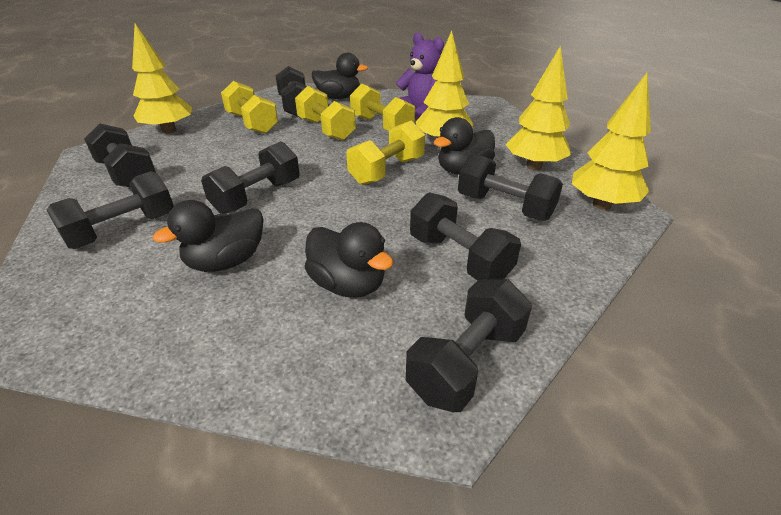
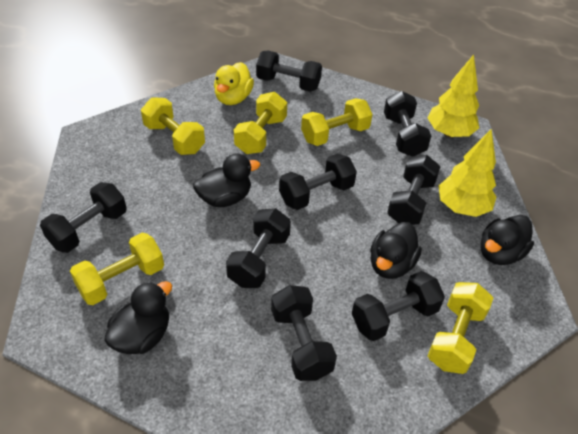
black dumbbell: [47,171,174,249] [84,124,156,187] [201,141,300,214] [275,66,307,118] [406,279,532,412] [410,192,521,281] [458,154,563,221] = 7 -> [40,182,127,253] [226,208,291,288] [256,51,322,92] [271,285,337,381] [279,154,357,210] [352,271,445,341] [384,91,431,157] [387,155,441,225] = 8
purple teddy bear: [396,33,444,121] = 1 -> none = 0
yellow duck: none = 0 -> [214,62,254,105] = 1
yellow dumbbell: [221,81,278,134] [295,86,356,141] [346,121,425,185] [350,83,415,131] = 4 -> [70,233,164,305] [141,97,205,155] [234,92,287,154] [301,98,372,146] [428,282,493,374] = 5
yellow tree: [132,23,192,134] [416,31,473,139] [505,45,571,170] [572,73,651,210] = 4 -> [428,54,479,137] [439,129,496,217] = 2

